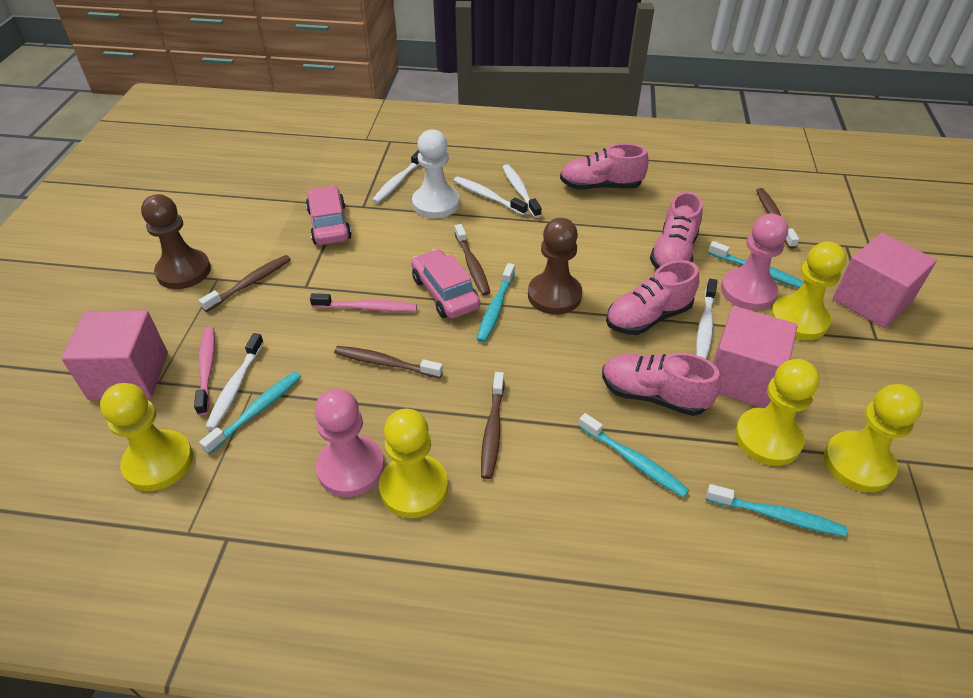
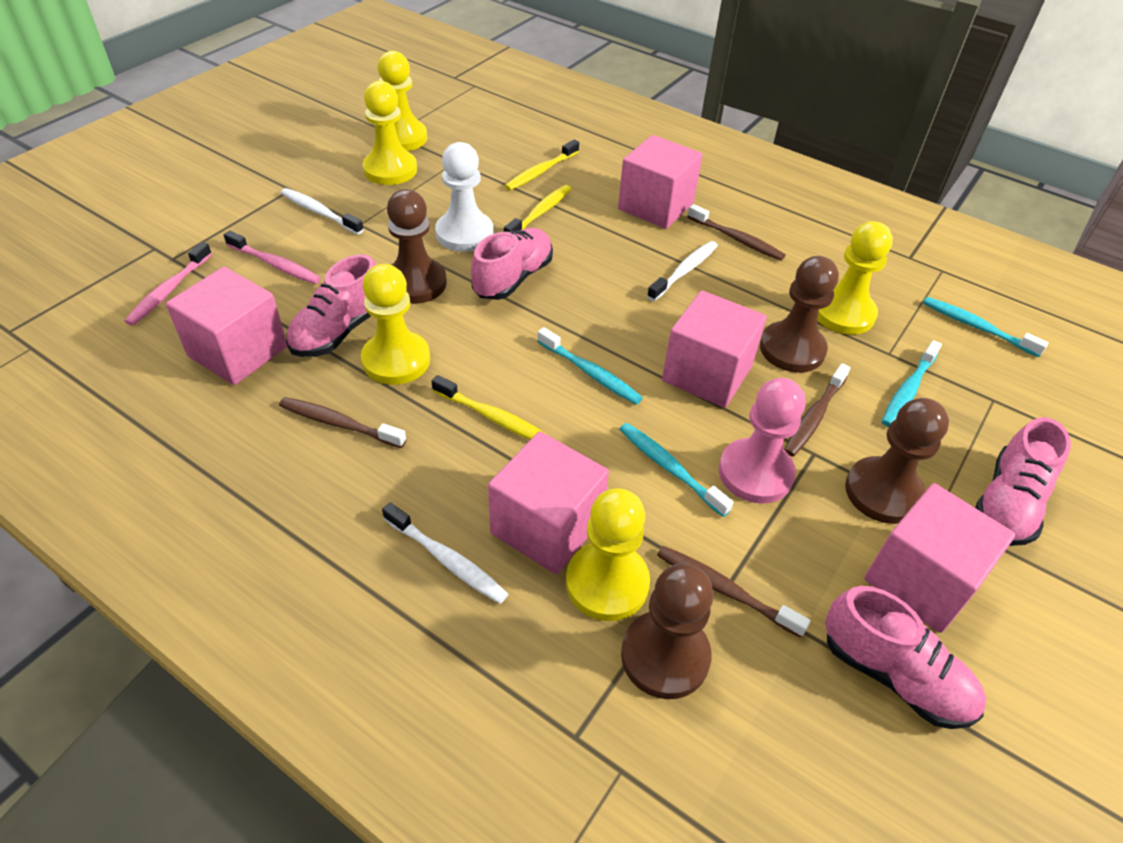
brown pawn: [141,194,211,289] [528,218,582,314] = 2 -> [387,189,447,304] [621,563,714,699] [760,256,839,373] [845,398,949,524] = 4
brown toothbrush: [199,255,291,312] [334,346,443,378] [455,224,490,296] [481,372,504,479] [756,188,799,249] = 5 -> [279,397,407,448] [657,546,811,638] [687,204,786,261] [784,363,851,457] = 4
pink car: [306,186,352,245] [411,249,480,319] = 2 -> none = 0
pink cube: [61,310,168,400] [713,306,797,407] [833,233,937,328] = 3 -> [166,267,287,385] [488,431,609,574] [618,135,702,229] [662,291,767,408] [864,483,1015,633] = 5
pink pawn: [315,389,385,497] [721,214,788,310] = 2 -> [719,378,805,504] = 1
turquoise toothbrush: [199,372,301,454] [477,263,515,343] [578,413,689,498] [706,484,847,537] [708,241,804,288] = 5 -> [537,327,643,405] [619,423,734,517] [882,340,942,427] [923,297,1049,357] = 4
white toothbrush: [205,333,264,430] [372,150,420,204] [453,176,528,215] [503,164,541,218] [696,279,717,359] = 5 -> [281,188,364,235] [382,502,508,604] [647,241,718,301] = 3
yellow toothbrush: none = 0 -> [432,375,549,440] [504,185,571,232] [505,140,579,191] = 3

